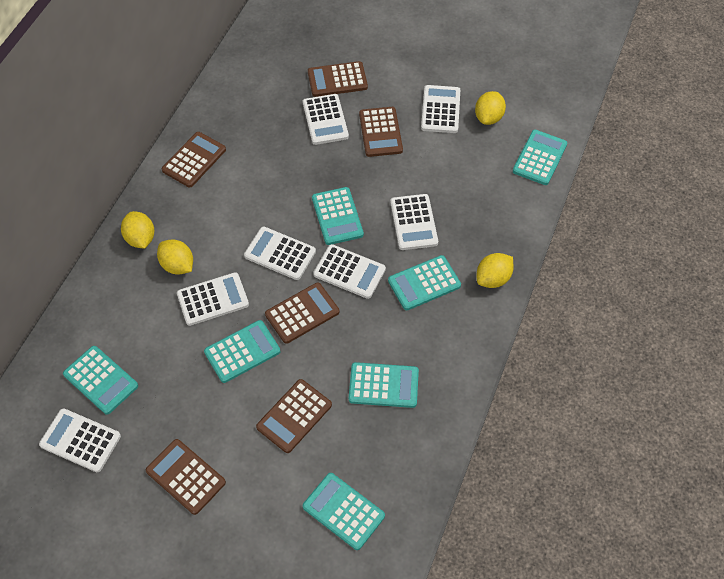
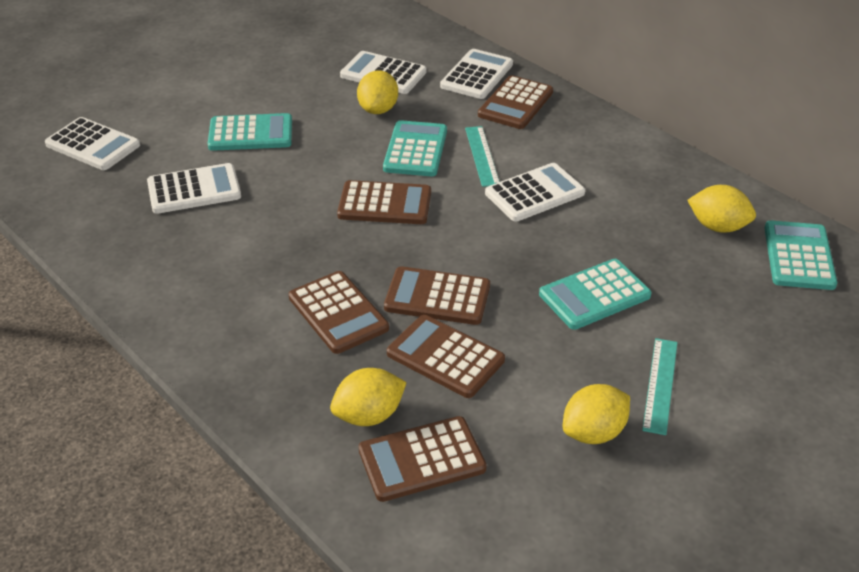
turquoise calculator: [63,346,138,415] [204,320,280,383] [303,473,385,550] [312,187,364,245] [349,362,419,408] [388,255,461,310] [513,130,567,185] = 7 -> [208,113,292,151] [383,120,447,176] [539,259,651,330] [764,220,837,290] = 4
turquoise ruler: none = 0 -> [465,126,500,187] [642,338,678,435] = 2
white calculator: [39,408,121,472] [177,272,249,326] [244,227,316,280] [303,94,349,145] [313,244,386,299] [390,194,438,250] [421,85,460,133] = 7 -> [45,117,140,170] [147,163,241,214] [340,51,427,94] [440,49,513,99] [485,163,585,222] = 5

